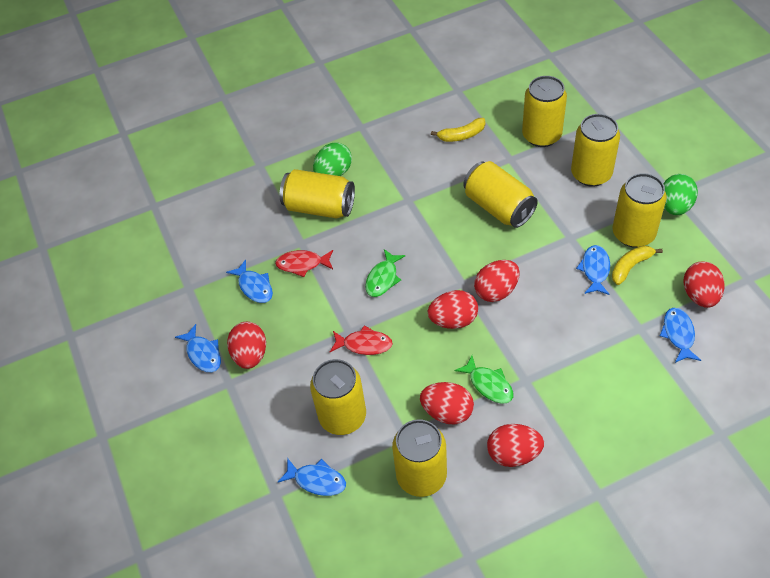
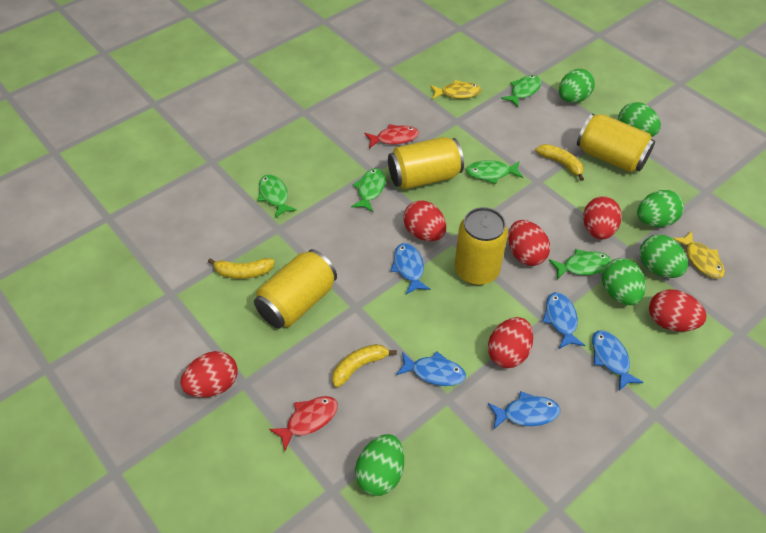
green egg: [313,142,352,176] [664,174,698,215] = 2 -> [355,434,404,496] [559,69,595,103] [602,258,646,305] [618,102,661,137] [637,190,684,227] [640,234,688,278] = 6
green fish: [365,249,405,297] [454,355,513,404] = 2 -> [258,174,297,218] [351,168,386,212] [466,160,523,184] [501,75,542,107] [549,249,612,279] = 5
yellow banana: [431,118,485,142] [612,246,663,285] = 2 -> [208,258,275,279] [332,344,397,388] [536,144,584,181] = 3
yellow can: [280,169,355,218] [310,359,366,435] [392,419,447,497] [463,161,538,228] [522,76,567,147] [571,114,620,187] [613,173,667,248] = 7 -> [254,249,337,329] [388,137,464,190] [455,207,508,285] [577,114,655,173] = 4
yellow fish: none = 0 -> [430,80,482,100] [673,231,725,279] = 2

